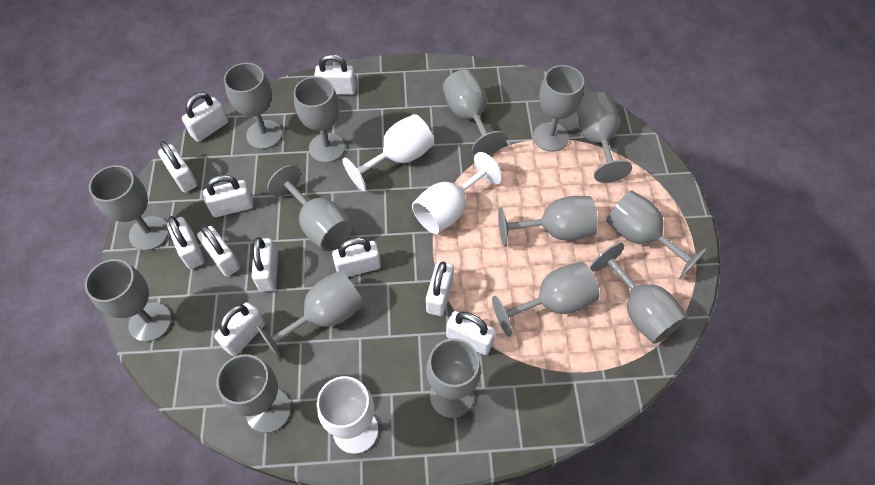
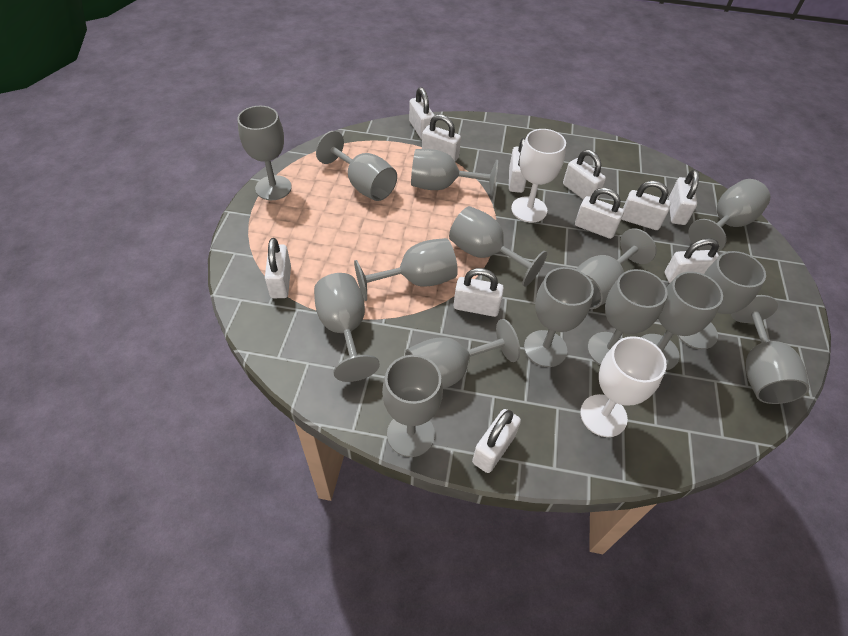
white goblet: [317,376,378,454] [342,114,434,191] [412,152,502,234] = 3 -> [511,129,566,223] [580,336,667,437] = 2

